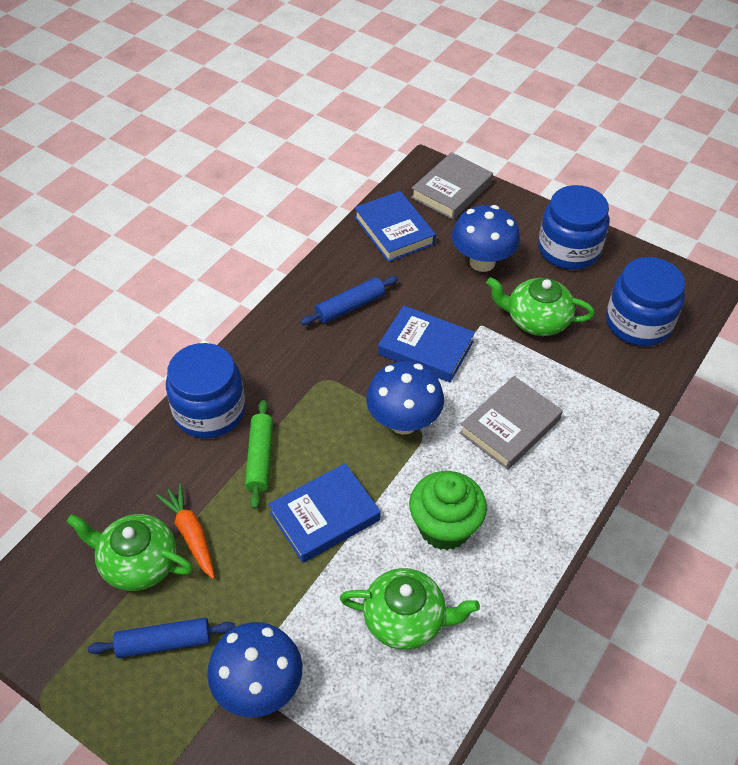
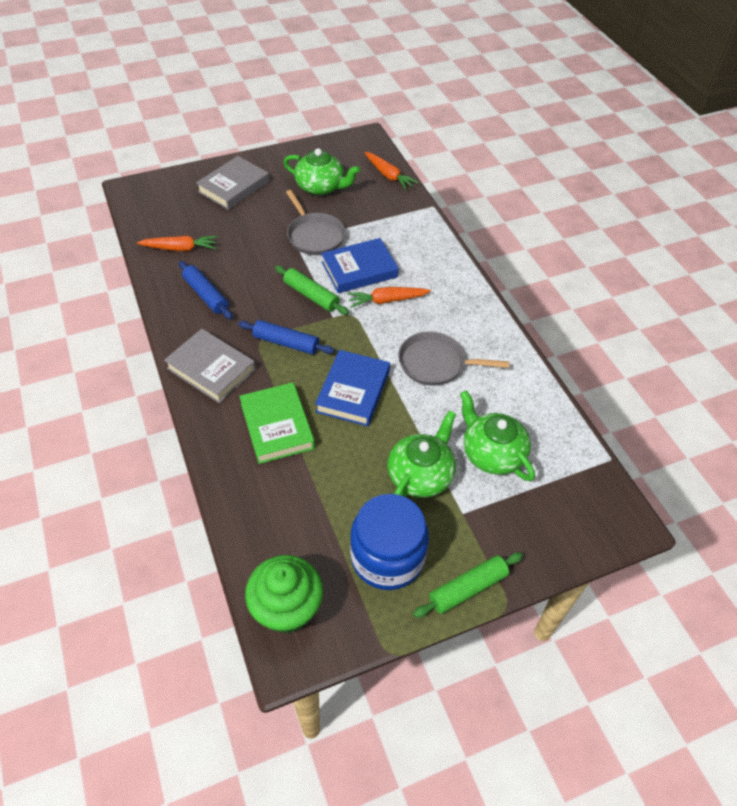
blue book: [268,463,381,563] [354,191,436,262] [378,305,475,383] = 3 -> [315,350,390,426] [321,238,399,293] = 2
blue jar: [166,343,245,438] [538,185,609,270] [606,257,685,346] = 3 -> [350,494,429,590] = 1
blue mushroom: [207,622,302,717] [366,362,444,434] [452,205,520,272] = 3 -> none = 0
green book: none = 0 -> [239,382,315,464] = 1
green rolling pin: [245,400,273,509] = 1 -> [275,266,349,315] [413,552,523,618] = 2
grey pan: none = 0 -> [286,190,345,255] [398,331,509,386] = 2
orange carrot: [156,484,215,579] = 1 -> [137,236,217,251] [347,287,431,308] [365,152,419,190] = 3

